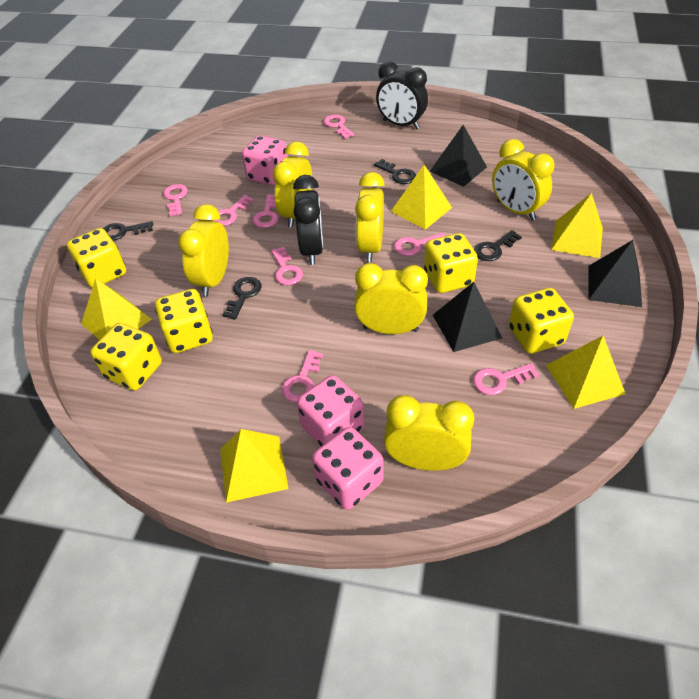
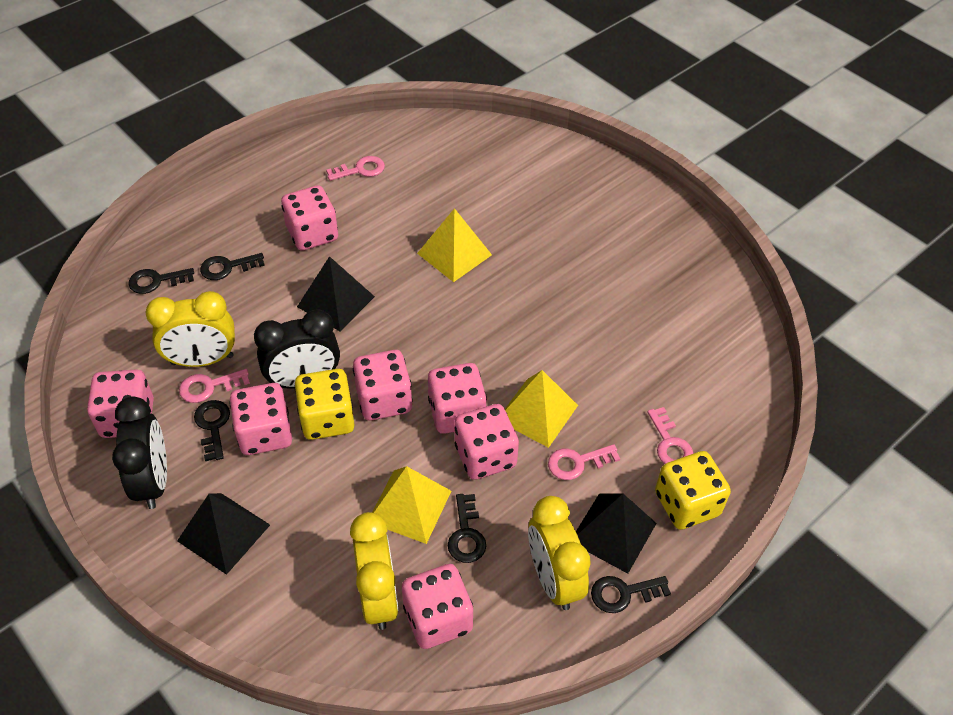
black key: [103,221,153,241] [222,277,262,320] [374,159,416,184] [474,230,522,261] = 4 -> [128,268,194,294] [194,400,230,461] [200,253,265,280] [448,494,486,563] [591,576,671,613] = 5
pink dice: [242,135,288,185] [297,375,364,446] [312,427,383,510] = 3 -> [87,369,154,438] [229,383,292,455] [281,185,338,251] [353,350,413,421] [402,564,473,649] [428,363,487,434] [454,404,519,480] = 7
pink key: [163,184,188,216] [211,195,254,226] [253,194,278,228] [271,247,303,285] [282,350,323,402] [323,114,354,139] [394,233,445,256] [473,363,539,395] = 8 -> [179,369,250,403] [326,156,385,181] [548,444,620,480] [648,407,693,464] = 4
yellow clock: [178,204,229,296] [273,141,312,227] [354,263,428,334] [355,172,385,262] [384,395,474,471] [492,139,555,221] = 6 -> [145,291,235,367] [350,512,398,630] [528,496,591,610] = 3
yellow dice: [67,228,126,288] [91,323,162,391] [155,289,213,353] [424,233,478,293] [509,288,574,354] = 5 -> [294,369,355,440] [655,451,731,530] = 2
yellow pyramid: [81,278,152,340] [220,429,289,503] [391,165,452,230] [546,336,625,409] [551,193,603,258] = 5 -> [372,466,451,544] [417,208,492,282] [505,370,578,448] = 3

